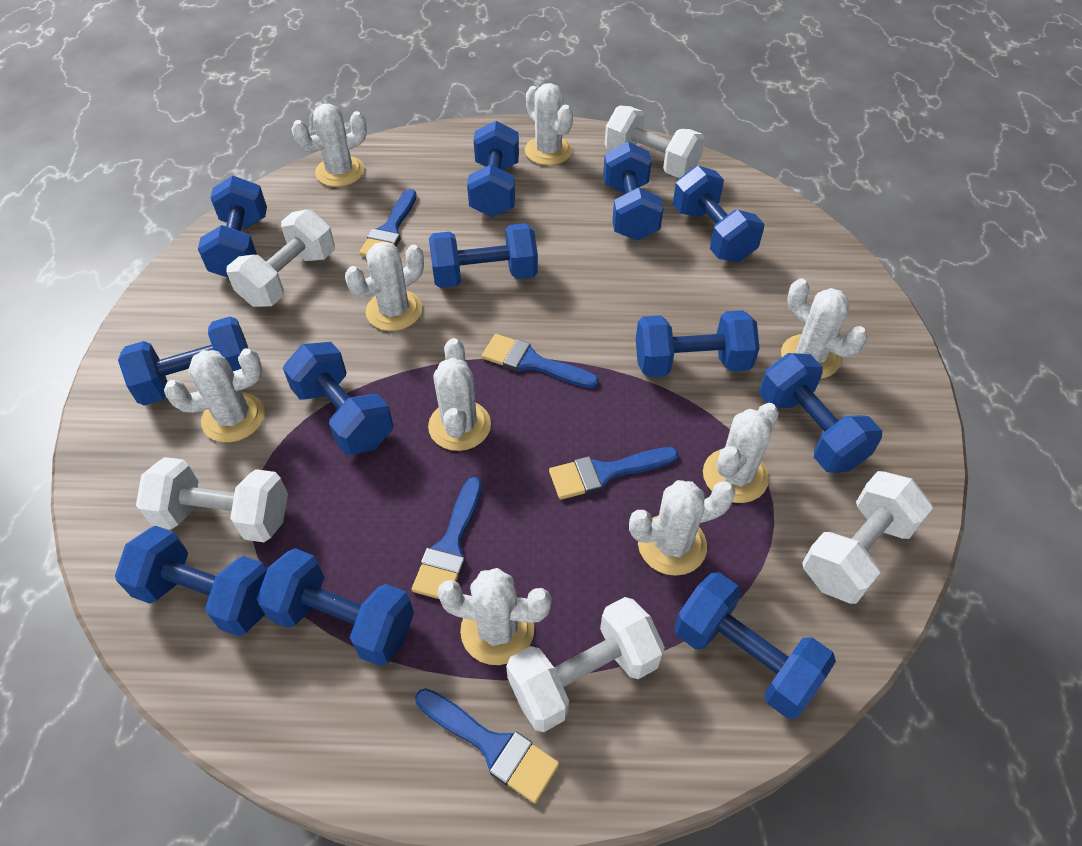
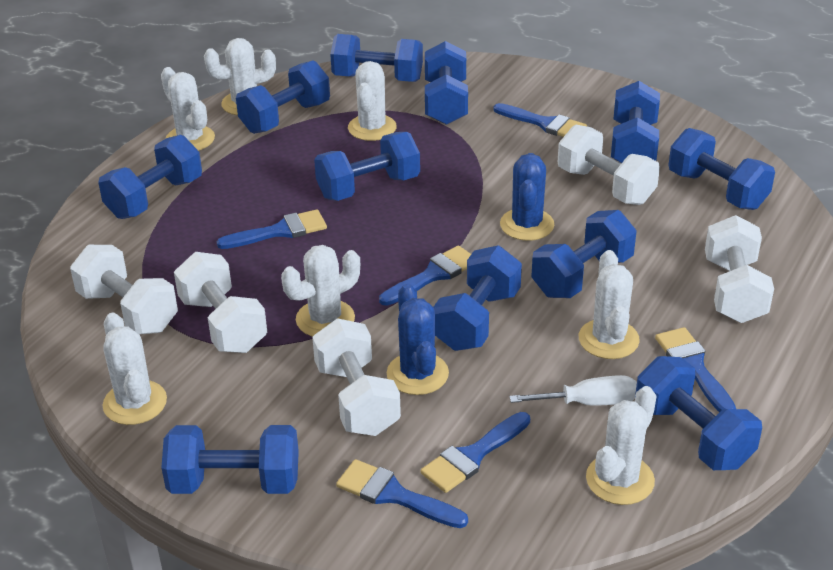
blue brush: [359,189,417,257] [412,477,482,599] [415,688,559,803] [482,334,599,388] [549,447,678,500] = 5 -> [216,209,327,249] [336,459,468,528] [379,245,471,306] [421,412,530,493] [494,103,587,137] [655,327,736,412] = 6
blue cactus: none = 0 -> [387,283,449,395] [500,153,554,241] = 2
blue dumbbell: [115,526,267,636] [118,316,249,406] [198,176,267,278] [257,548,414,666] [283,342,393,455] [429,223,538,288] [467,121,519,217] [603,142,664,241] [636,310,759,377] [673,166,764,262] [674,572,836,719] [759,353,882,473] = 12 -> [98,135,202,219] [161,425,299,494] [236,60,330,134] [314,132,420,201] [330,34,423,82] [425,41,468,125] [433,245,522,351] [531,210,636,298] [611,81,660,163] [635,356,762,470] [669,128,775,210] = 11
white cactus: [164,348,265,442] [291,104,367,187] [345,242,424,331] [428,338,491,451] [437,568,552,665] [525,83,573,165] [629,480,736,576] [703,403,779,503] [781,278,867,379] = 9 -> [102,313,167,425] [161,67,215,151] [204,38,276,115] [281,245,360,337] [348,61,397,141] [579,250,640,359] [586,386,657,505] = 7
white screwdriver: none = 0 -> [509,375,637,405] = 1

